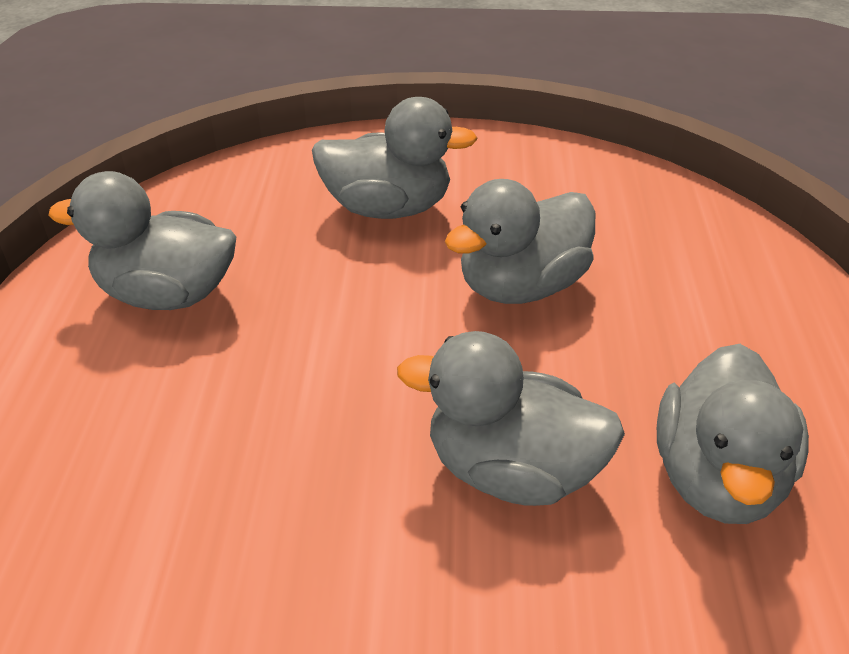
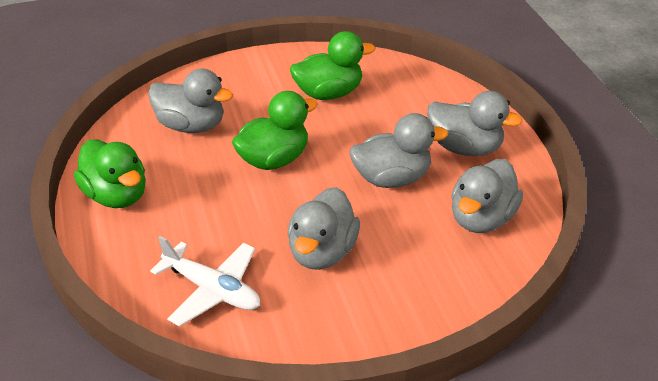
green duck: none = 0 -> [74,139,146,208] [232,91,318,170] [290,31,375,100] = 3
white plane: none = 0 -> [150,236,260,327] = 1

